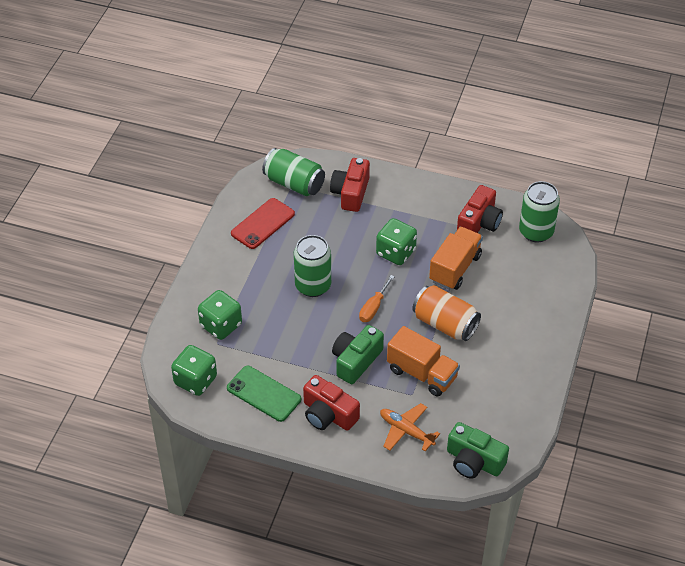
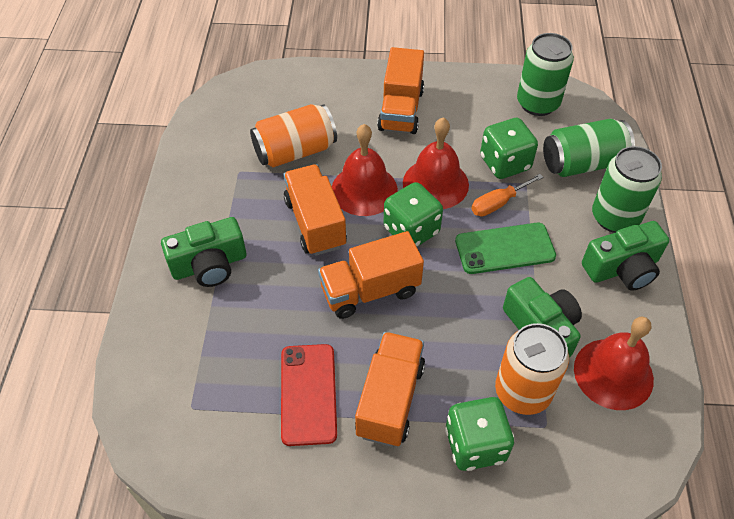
green camera: [332,325,384,384] [447,422,509,479] = 2 -> [161,217,246,287] [503,277,582,357] [582,221,669,291] = 3
orange can: [412,285,481,341] = 1 -> [250,104,337,167] [495,323,569,415] = 2
orange plane: [380,403,440,451] = 1 -> none = 0
orange truck: [387,326,460,397] [429,227,483,290] = 2 -> [284,165,347,256] [318,231,424,319] [355,332,425,447] [377,47,424,134] = 4
red bell: none = 0 -> [332,124,398,216] [403,117,469,209] [574,316,654,410] = 3
red camera: [303,375,360,431] [330,158,370,212] [457,185,503,233] = 3 -> none = 0

